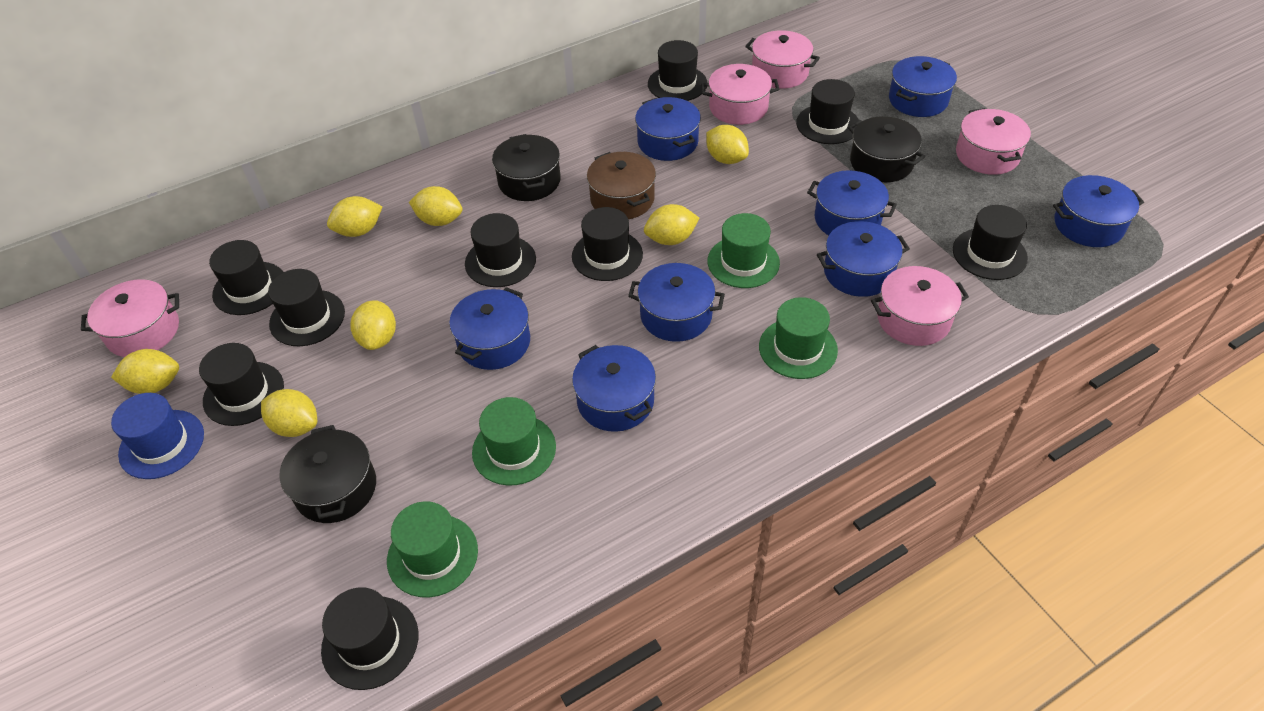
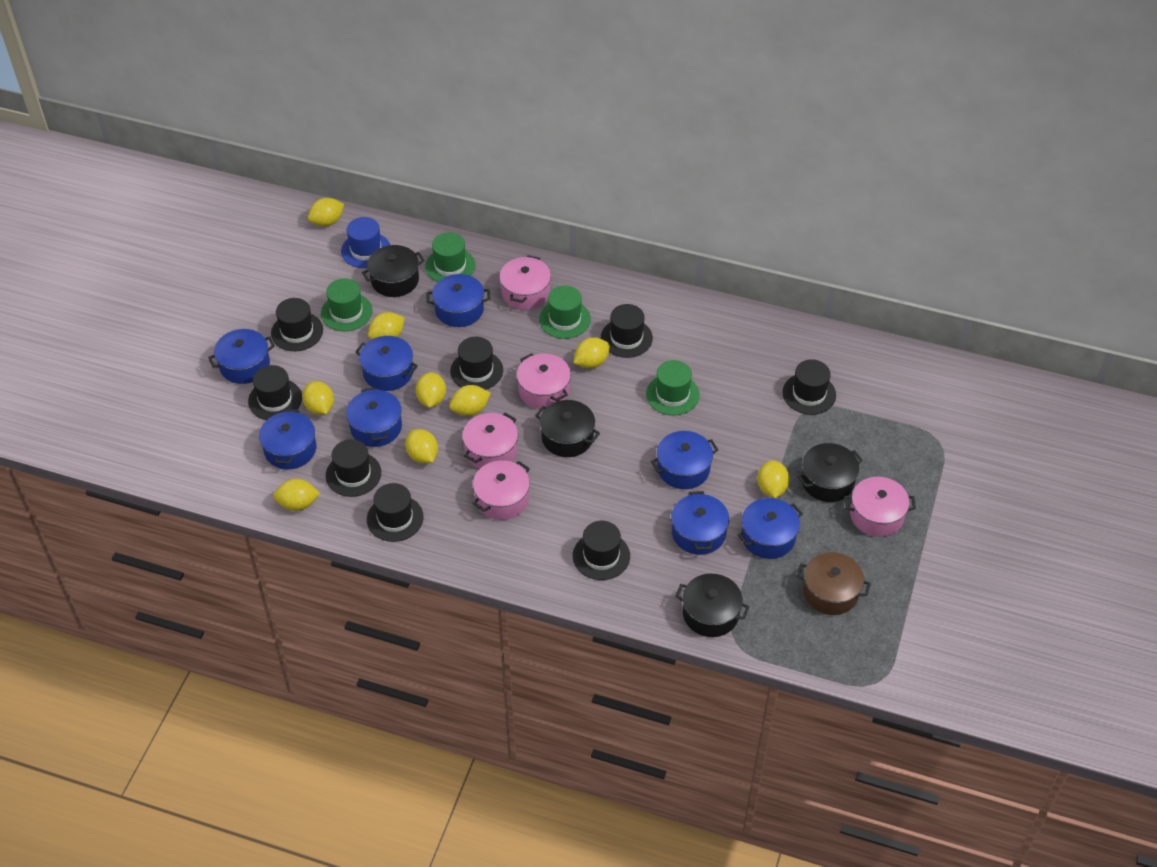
black hat: [199,343,284,426] [209,240,283,315] [268,269,345,346] [321,587,418,690] [465,213,536,287] [572,207,643,281] [648,40,708,101] [796,79,859,144] [953,205,1028,280] = 9 -> [248,365,302,420] [271,298,323,351] [326,439,381,497] [367,483,424,542] [450,337,503,390] [573,521,630,580] [601,304,653,358] [782,359,836,415] = 8
black pot: [279,425,376,523] [492,134,561,201] [848,116,925,182] = 3 -> [362,245,425,297] [535,400,600,457] [675,573,749,637] [797,443,863,502] = 4
yellow lemon: [111,349,179,394] [261,389,317,437] [327,196,383,237] [350,300,396,350] [409,186,463,226] [644,204,699,245] [706,125,749,164] = 7 -> [273,479,320,511] [302,381,334,415] [308,198,344,226] [368,312,405,340] [405,429,438,463] [415,372,446,408] [449,385,491,416] [574,337,609,369] [757,460,790,498] = 9

